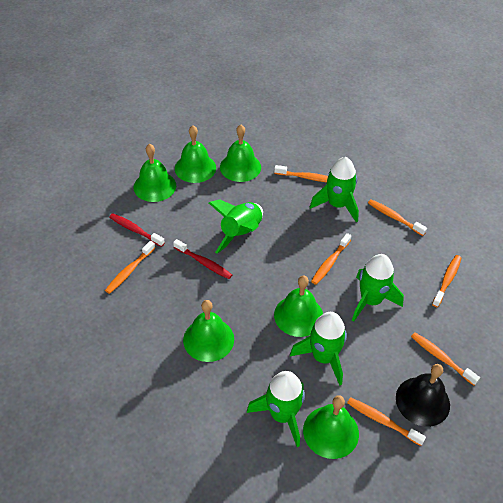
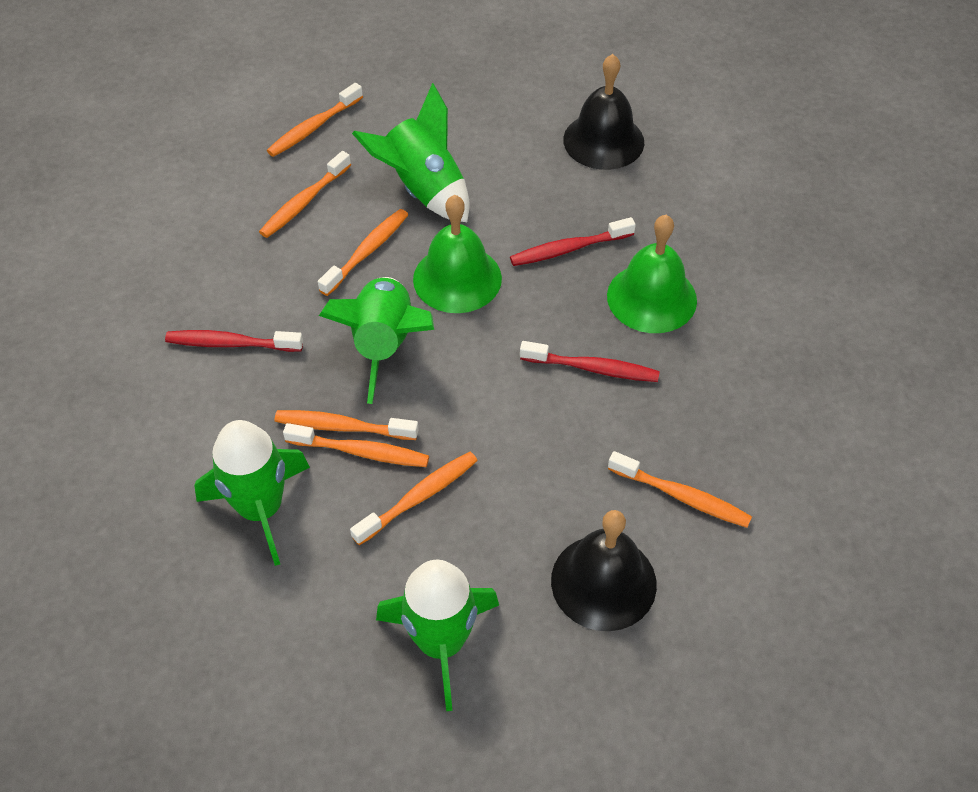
black bell: [396,364,450,427] = 1 -> [551,510,657,631] [563,54,644,170] = 2
green bell: [134,144,176,202] [175,125,216,183] [183,300,234,362] [220,125,261,182] [274,276,323,337] [303,395,359,459] = 6 -> [413,195,502,313] [607,215,697,333] = 2
green rocket: [209,199,263,254] [247,371,305,447] [290,312,347,385] [310,157,359,223] [352,254,404,322] = 5 -> [194,420,310,566] [319,277,434,404] [352,83,470,222] [376,560,499,711] = 4
red toothbrush: [109,213,165,247] [173,239,232,279] = 2 -> [165,330,303,352] [510,217,636,266] [520,341,660,382] = 3

